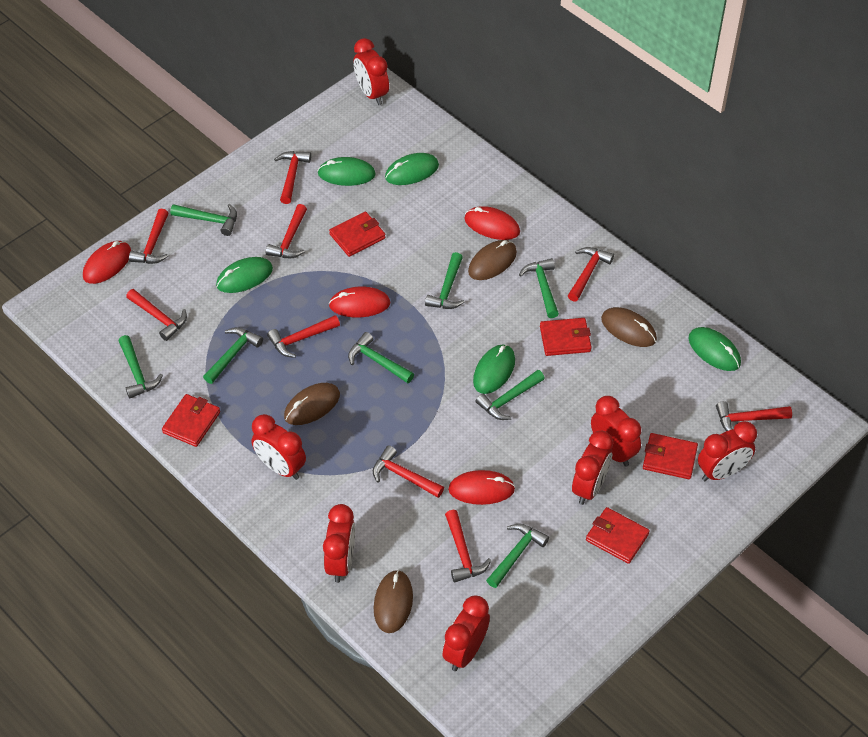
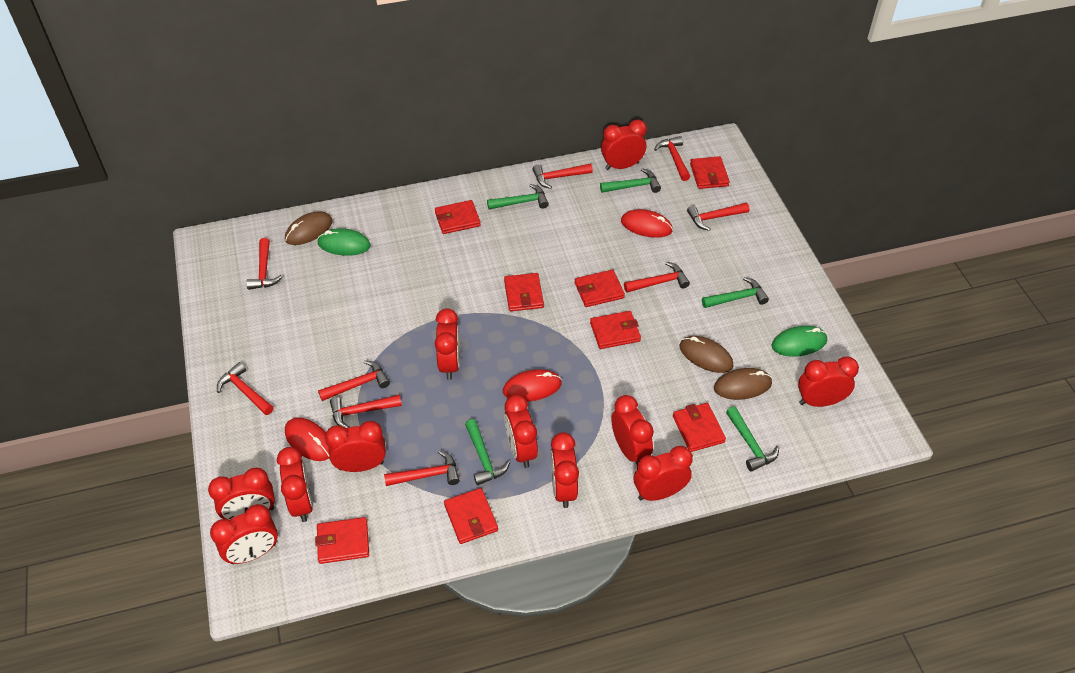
brown mouse: [284,383,340,425] [374,570,413,633] [468,240,517,280] [601,307,657,347] = 4 -> [285,211,333,245] [679,336,733,373] [714,368,772,400] = 3
green hammer: [119,335,163,399] [170,204,237,236] [203,327,263,384] [348,332,414,383] [425,252,465,309] [476,370,545,420] [486,524,549,588] [519,258,559,318] = 8 -> [465,419,510,485] [487,184,549,209] [600,168,661,193] [702,277,769,308] [726,407,779,472] = 5
green mouse: [216,257,273,293] [317,157,376,186] [385,153,439,185] [473,345,515,394] [688,327,741,371] = 5 -> [317,228,371,256] [772,326,827,357] = 2
red clock: [251,414,306,480] [323,504,355,583] [354,38,389,105] [442,595,490,671] [572,431,613,505] [591,396,641,467] [698,421,757,481] = 7 -> [208,468,275,520] [210,504,278,564] [277,447,313,522] [325,421,386,472] [435,308,460,380] [504,395,538,468] [551,432,579,508] [601,120,647,170] [611,395,654,465] [634,446,693,501] [798,357,859,407] = 11
red mouse: [83,241,131,284] [329,286,390,317] [448,470,515,505] [464,206,520,240] = 4 -> [285,417,329,461] [503,369,562,402] [621,209,673,238] = 3
red wallet: [162,394,220,447] [329,211,385,257] [540,318,592,356] [586,507,650,564] [643,433,698,479] = 5 -> [315,517,369,564] [435,200,481,234] [444,488,498,544] [504,273,544,311] [575,270,625,307] [590,311,641,349] [673,403,726,452] [690,156,730,189] = 8

